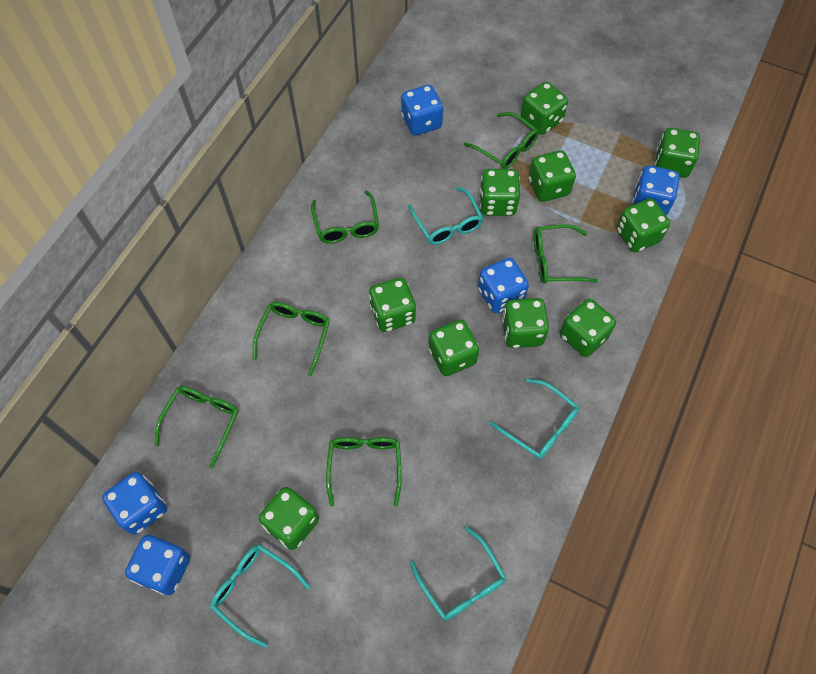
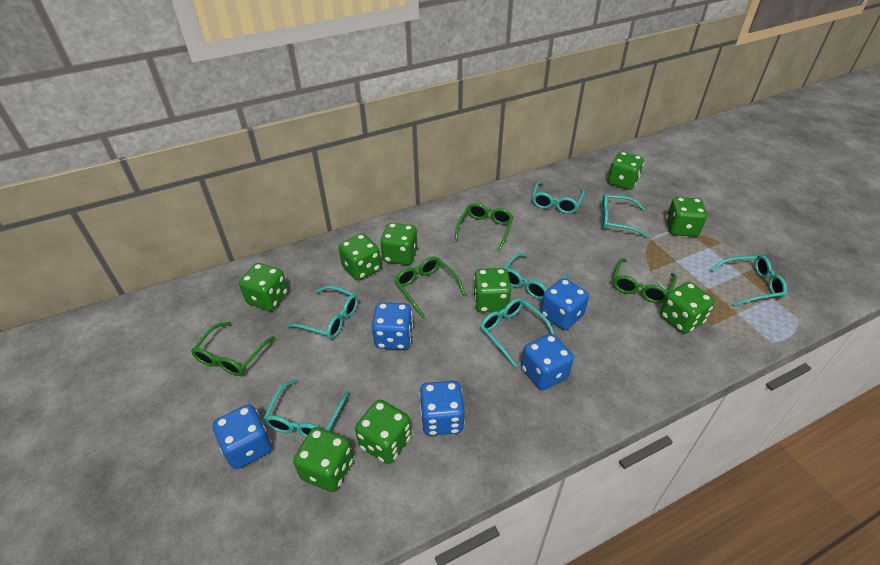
green dice: [258,487,319,550] [369,278,416,332] [429,320,479,376] [480,169,520,216] [502,298,549,348] [521,82,568,135] [529,151,576,202] [560,299,616,357] [616,198,670,252] [655,128,700,178] = 10 -> [239,263,288,311] [293,427,354,492] [338,234,381,280] [355,400,411,464] [380,223,417,265] [473,268,511,313] [607,152,644,190] [660,282,715,334] [666,197,707,237] = 9
green glasses: [154,386,238,468] [253,302,330,376] [311,190,379,244] [326,437,402,506] [464,112,539,169] [534,224,598,283] = 6 -> [191,322,275,376] [395,257,466,318] [455,203,513,252] [613,258,677,303] = 4
turquoise glasses: [210,544,310,648] [408,187,483,245] [410,527,506,621] [490,379,579,459] = 4 -> [263,379,349,437] [287,285,358,339] [480,298,555,367] [503,253,569,300] [532,181,585,214] [601,194,648,237] [710,255,787,306] = 7

